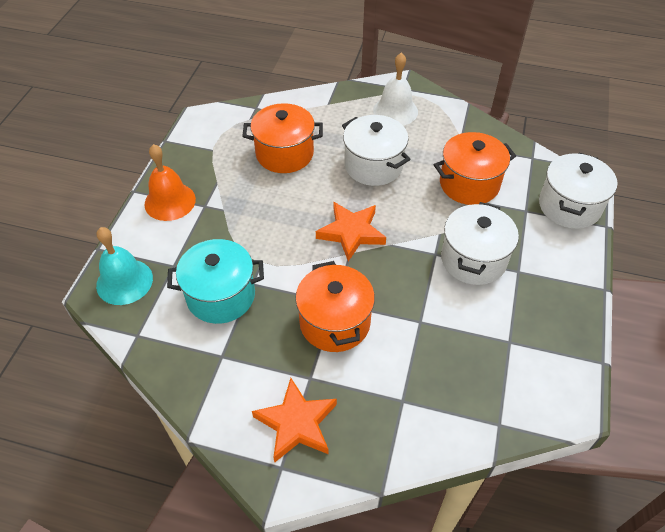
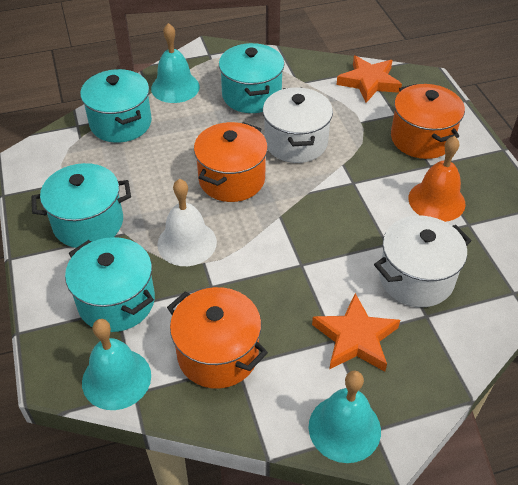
turquoise bell: [96,227,153,305] = 1 -> [82,319,151,410] [151,23,200,103] [309,370,381,463] = 3
turquoise pot: [167,239,264,324] = 1 -> [31,163,131,248] [65,237,155,332] [80,69,152,143] [219,43,284,113] = 4
white pot: [342,115,410,186] [441,202,519,285] [539,153,617,229] = 3 -> [263,87,333,163] [374,216,472,307] = 2

